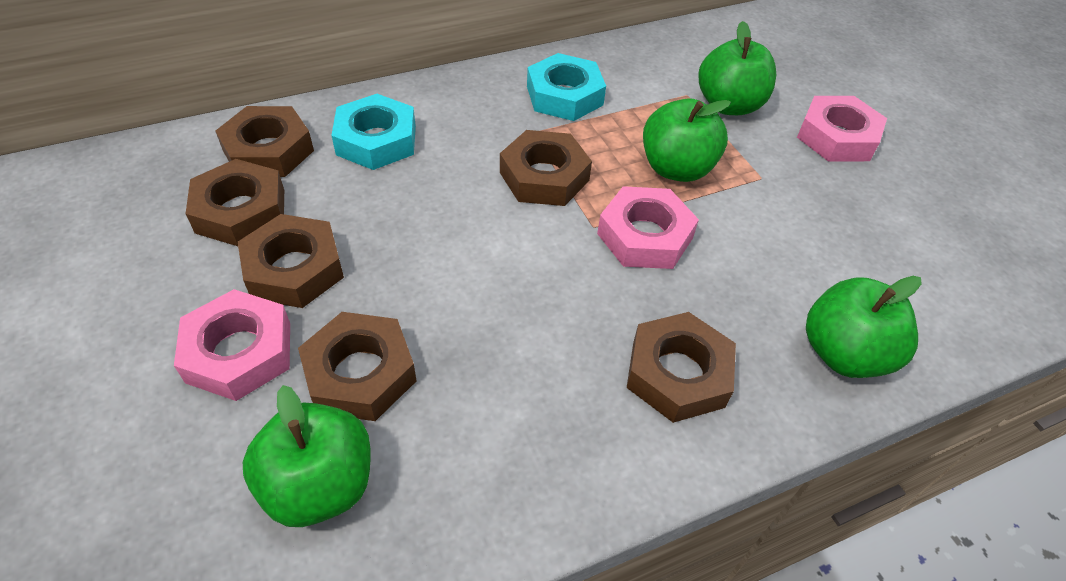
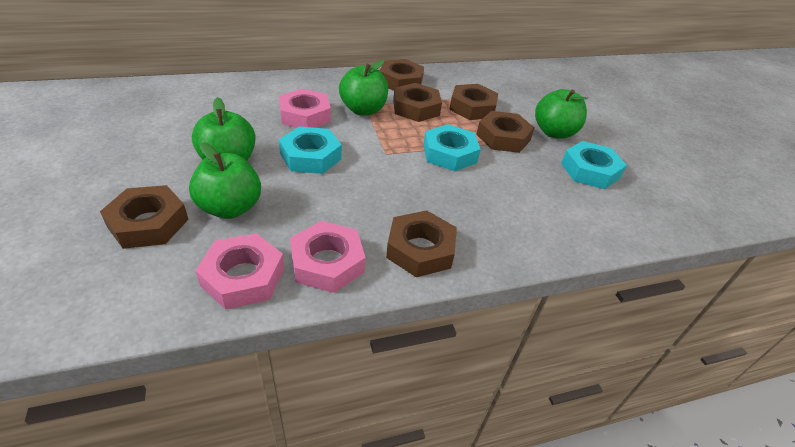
turquoise nut: [331,94,416,170] [527,53,606,121] = 2 -> [279,126,342,174] [423,124,481,171] [561,141,627,189] = 3

